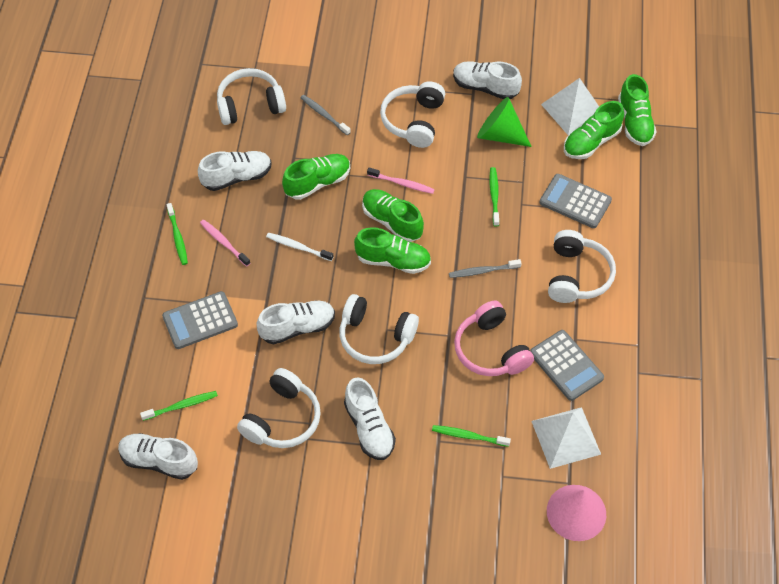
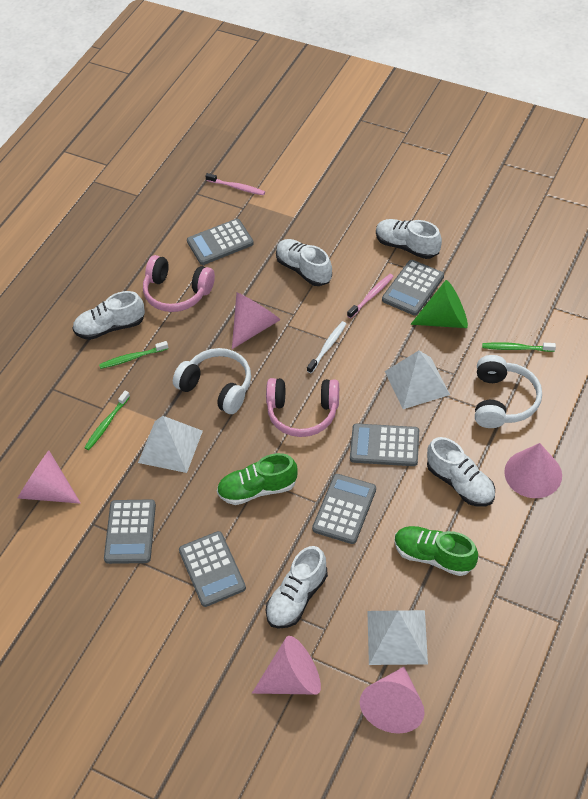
green shoe: [282,154,350,200] [354,227,431,274] [362,189,424,242] [564,101,624,159] [618,74,656,146] = 5 -> [217,453,297,505] [394,526,478,576] = 2
green toothbrush: [140,391,218,421] [166,203,188,265] [432,425,511,447] [489,167,499,227] = 4 -> [84,391,130,450] [99,341,168,369] [482,342,556,352] = 3
grey calculator: [162,291,238,349] [530,330,604,401] [539,174,612,228] = 3 -> [104,499,156,564] [179,531,246,607] [187,219,254,265] [312,474,376,544] [350,424,419,466] [382,260,444,316] = 6
grey toothbrush: [300,95,351,135] [449,259,521,278] = 2 -> none = 0
pink cone: [547,485,606,541] = 1 -> [18,450,81,504] [232,292,280,349] [252,636,321,694] [360,667,425,734] [504,443,562,498] = 5
pink headphones: [454,301,534,376] = 1 -> [143,255,215,312] [266,378,339,437] = 2
white headphones: [217,68,286,125] [237,368,321,448] [339,294,419,364] [380,81,445,148] [548,230,616,303] = 5 -> [173,348,251,414] [475,355,542,428] = 2
white pyramid: [532,407,601,469] [541,78,599,135] = 2 -> [138,416,203,473] [367,610,428,665] [385,351,450,409] = 3

